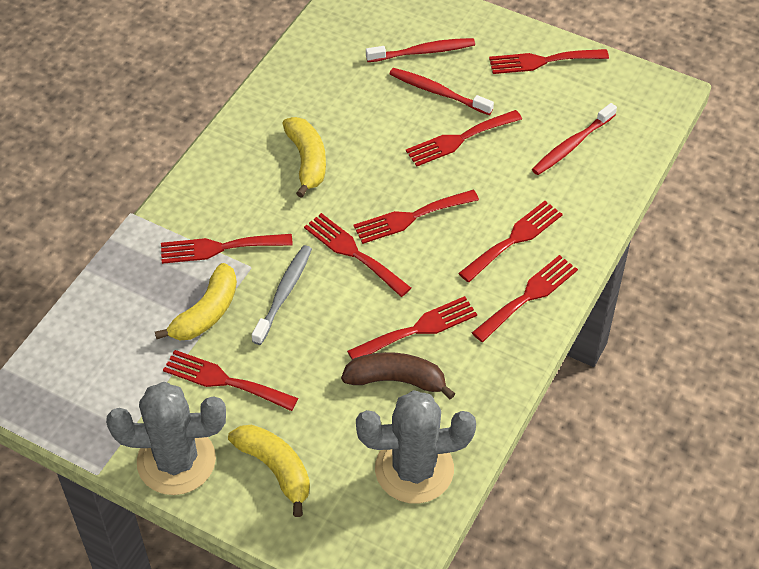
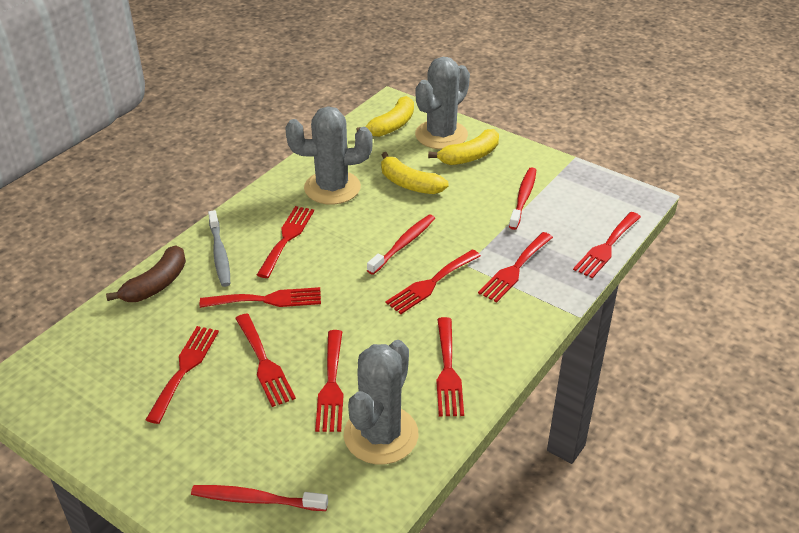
grey cactus: [106,382,226,495] [356,390,476,504] = 2 -> [286,106,373,205] [344,340,418,464] [415,57,470,149] = 3

